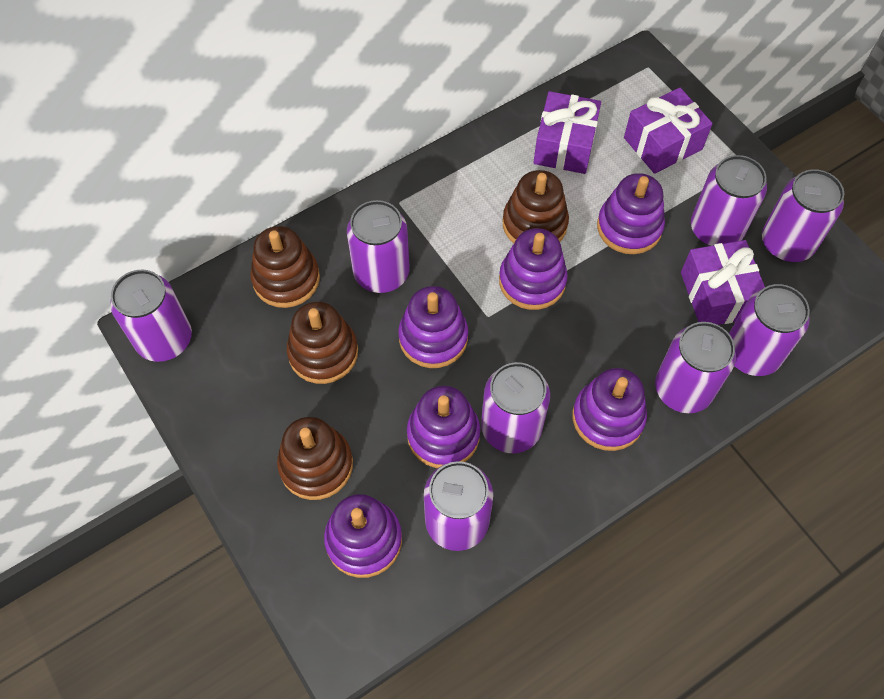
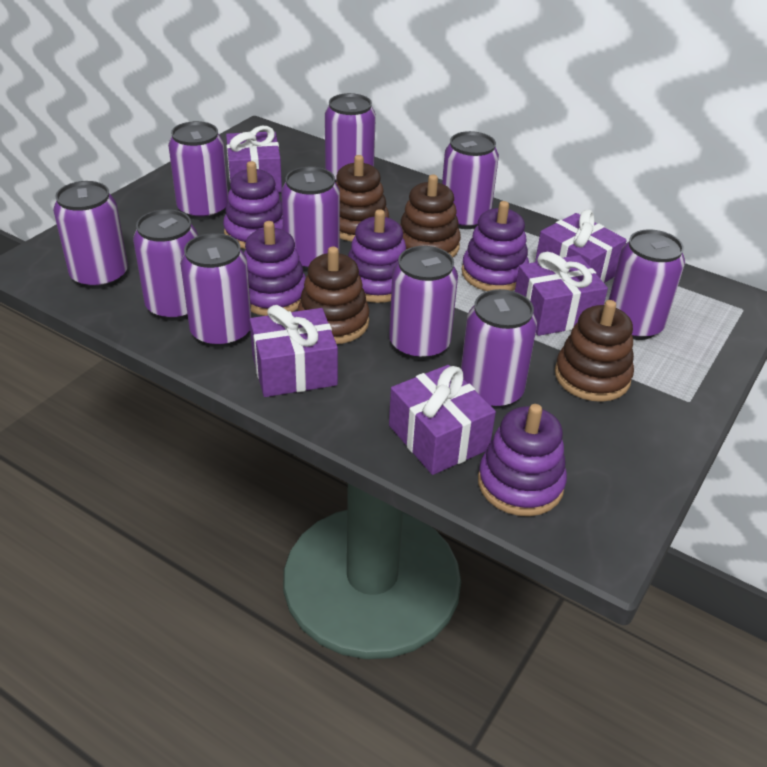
purple can: [110,269,192,362] [347,200,410,293] [424,461,493,551] [481,362,550,453] [655,322,736,413] [691,155,767,246] [729,284,810,376] [762,169,844,262] = 8 -> [53,181,128,289] [133,209,198,321] [168,121,228,220] [180,233,252,348] [281,167,340,271] [325,93,376,182] [389,246,458,360] [442,131,499,229] [461,289,537,409] [609,229,685,340] = 10
purple gift: [533,91,601,174] [624,88,713,174] [681,240,765,325] = 3 -> [226,126,282,192] [250,305,338,397] [389,365,496,475] [515,252,608,336] [535,209,627,283] = 5
purple stacking toy: [324,494,402,578] [398,286,468,368] [407,386,480,468] [499,228,568,310] [573,368,647,451] [597,173,665,254] = 6 -> [223,161,283,249] [244,221,306,316] [348,209,406,303] [462,201,529,291] [478,404,567,516] = 5

